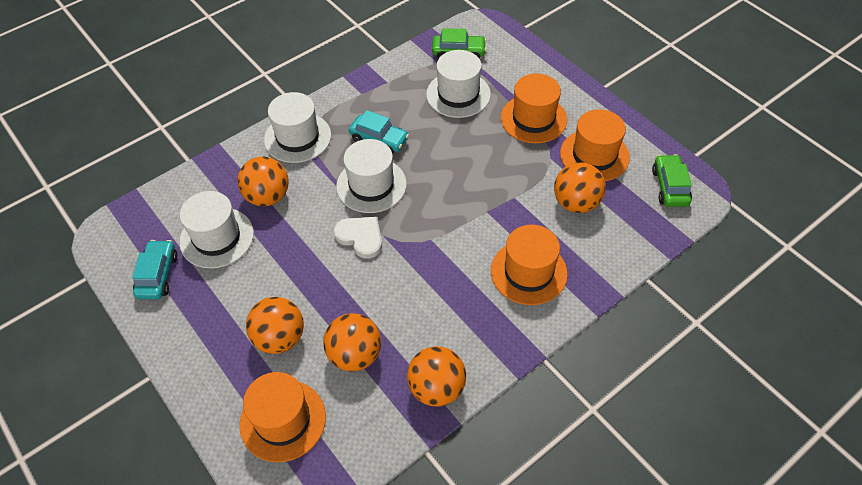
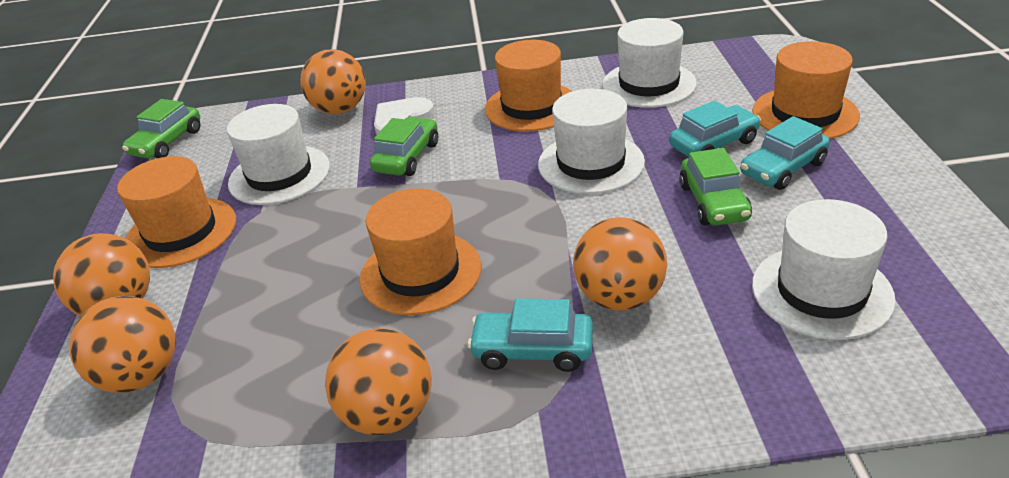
green car: [432,28,486,59] [652,154,692,207] = 2 -> [122,99,200,158] [370,117,438,176] [679,148,752,225] = 3
turquoise car: [132,240,177,299] [349,110,409,154] = 2 -> [468,299,593,372] [669,100,761,157] [740,116,830,190] = 3

